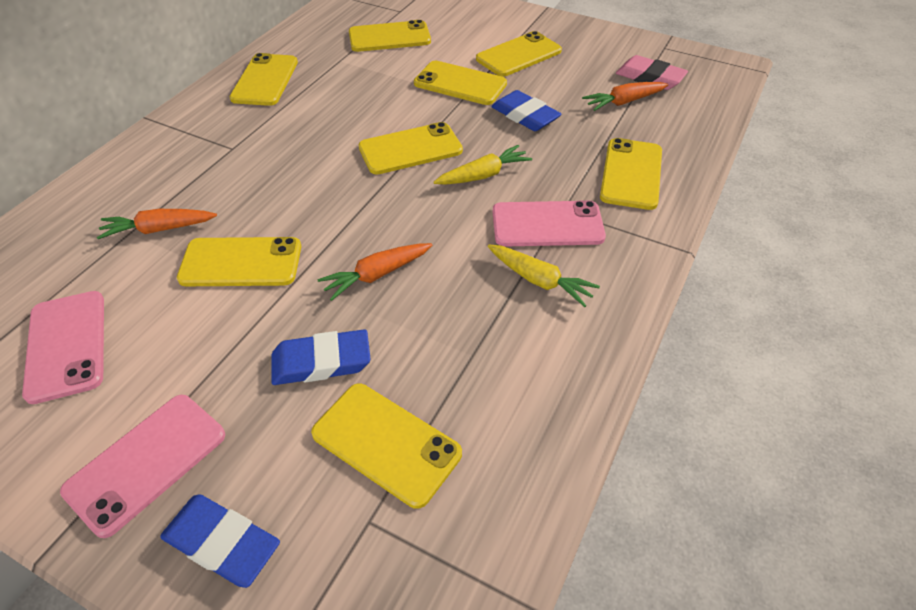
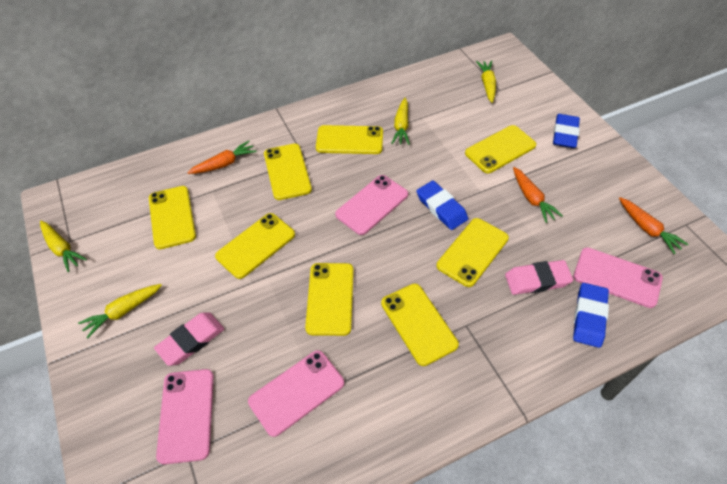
pink eraser: [616,55,688,90] = 1 -> [154,313,224,366] [505,260,573,295] = 2
pink phone: [22,291,104,404] [60,395,225,538] [493,200,606,247] = 3 -> [156,369,214,464] [248,350,344,437] [335,175,408,235] [574,247,663,308] = 4
yellow carrot: [434,145,532,185] [488,245,600,307] = 2 -> [40,221,87,272] [78,284,162,339] [391,98,410,145] [476,60,496,103] = 4

